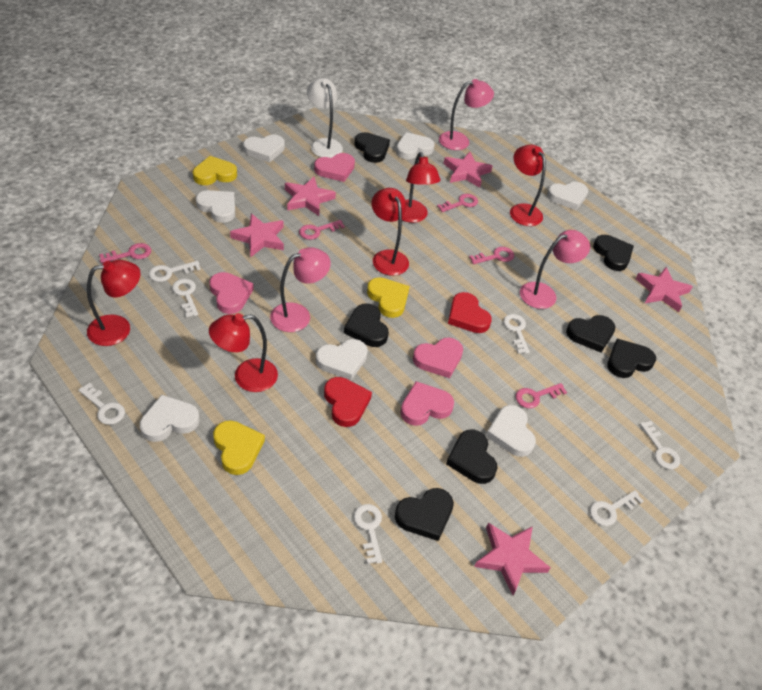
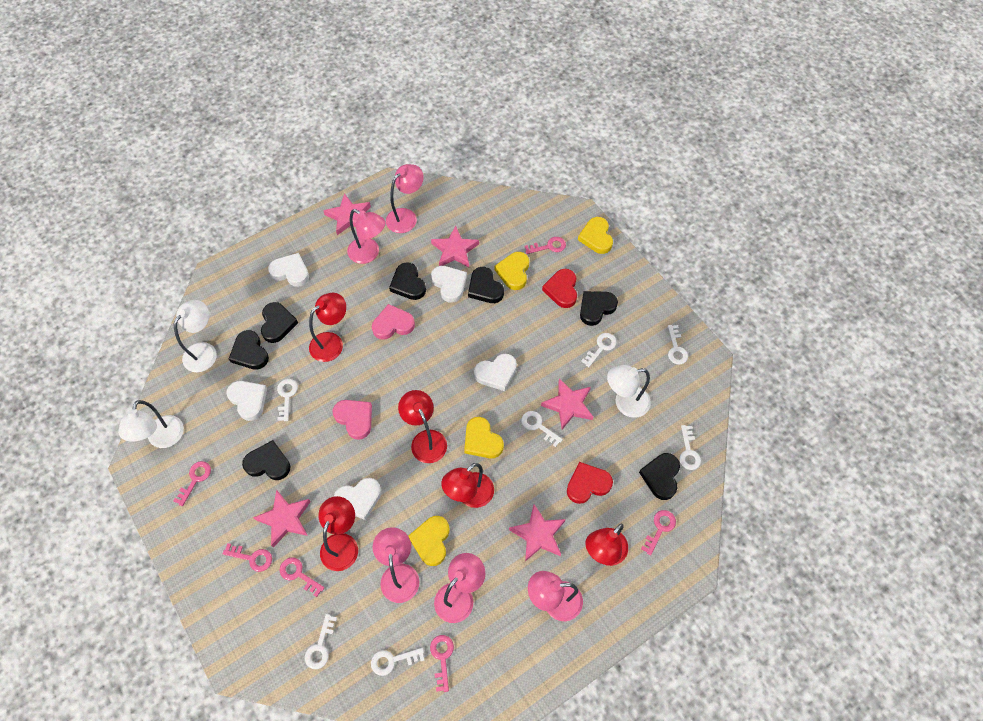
pink heart: [209,272,254,314] [314,153,355,182] [400,381,454,426] [413,338,463,378] = 4 -> [333,400,372,440] [372,304,415,339] = 2
pink key: [99,243,151,263] [299,220,345,240] [437,194,478,212] [469,247,514,264] [516,383,567,408] = 5 -> [173,461,211,506] [223,543,272,572] [280,557,324,597] [430,635,454,692] [525,237,566,254] [641,510,676,556] = 6
pink lamp: [270,247,331,332] [439,79,494,150] [520,230,590,309] = 3 -> [347,209,385,264] [373,527,419,603] [386,164,424,233] [434,553,486,623] [528,571,583,621] = 5
white heart: [140,394,200,442] [196,190,235,223] [243,135,285,163] [316,339,368,380] [396,132,435,160] [486,405,536,457] [547,182,588,210] = 7 -> [226,381,267,421] [268,253,309,287] [334,478,381,520] [431,266,467,303] [474,354,517,391] = 5
white lamp: [307,78,343,158] = 1 -> [118,400,184,448] [174,300,217,372] [607,365,651,418] = 3
yellow heart: [193,156,237,185] [213,420,265,475] [367,277,410,318] = 3 -> [408,516,450,566] [464,417,504,458] [494,252,529,290] [578,217,613,254] = 4

